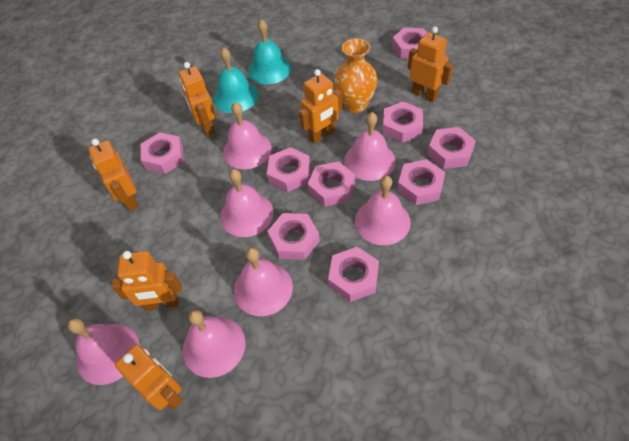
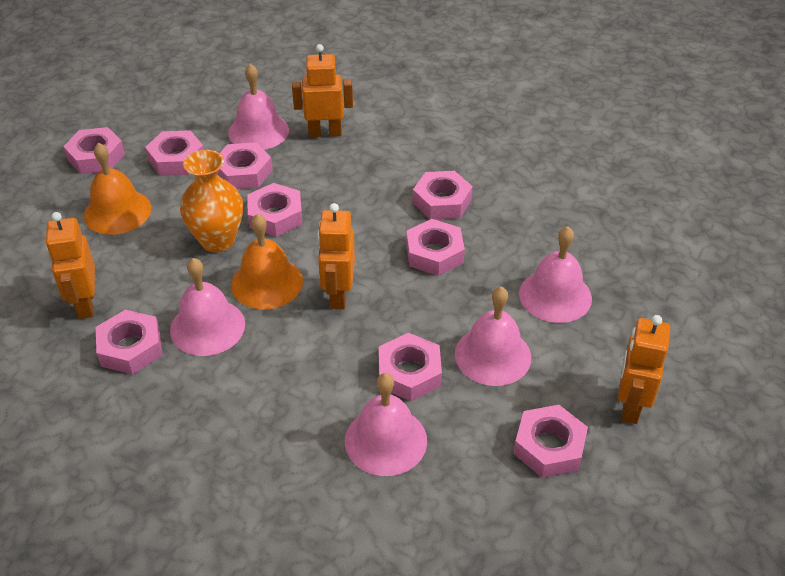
orange bell: none = 0 -> [84,143,151,235] [231,214,303,309] = 2
orange robot: [88,139,139,211] [112,251,182,311] [115,345,183,411] [179,62,216,136] [299,69,342,144] [407,27,454,102] = 6 -> [46,212,95,319] [292,44,353,137] [318,203,355,309] [618,315,670,424] = 4
pink bell: [68,318,140,385] [183,310,245,378] [220,169,274,237] [223,102,272,169] [234,247,293,316] [344,112,395,181] [355,176,411,245] = 7 -> [170,258,245,356] [228,64,289,150] [345,373,427,476] [455,287,531,386] [519,226,592,323] = 5
turquoise bell: [213,47,258,113] [248,19,291,84] = 2 -> none = 0

